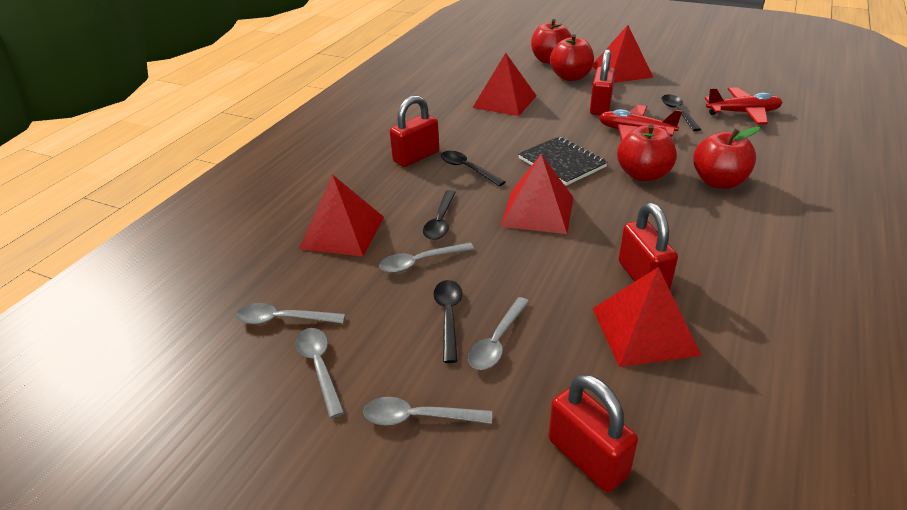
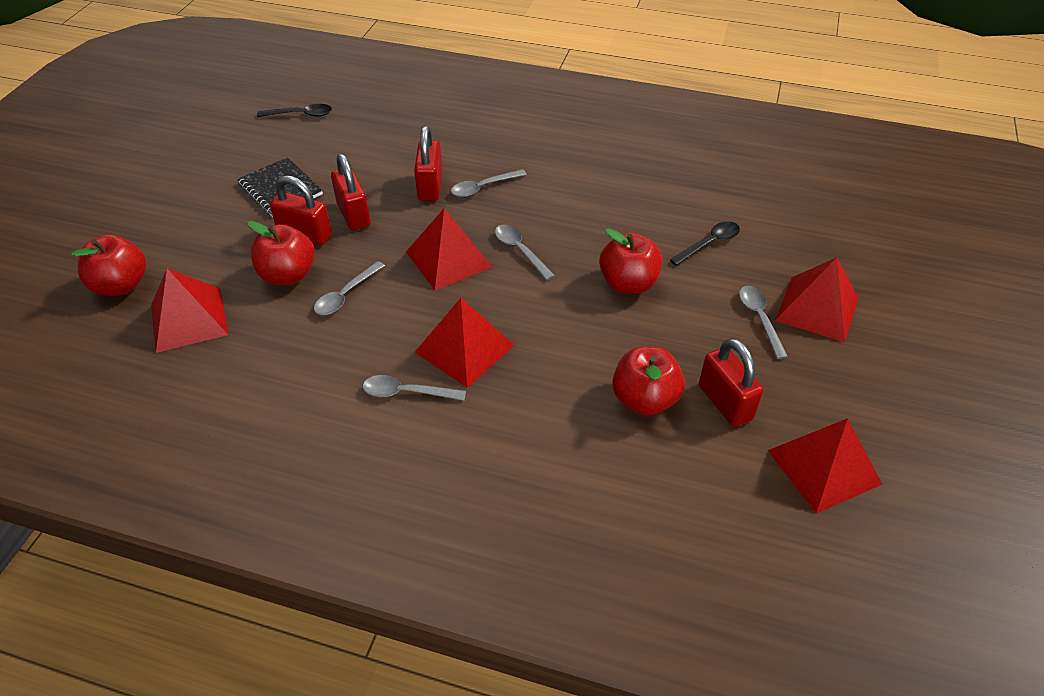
black spoon: [423,190,456,240] [434,280,462,363] [441,151,505,186] [662,95,701,131] = 4 -> [257,104,332,117] [670,221,740,266] = 2
red plane: [599,105,682,141] [705,87,783,124] = 2 -> none = 0

